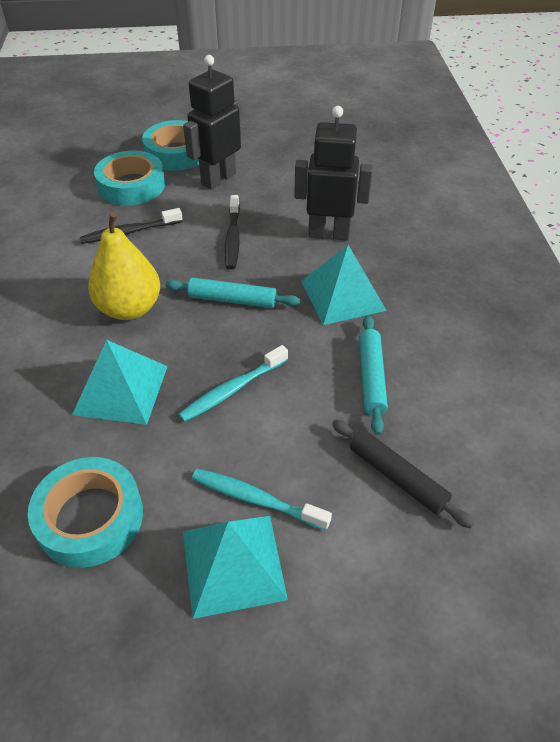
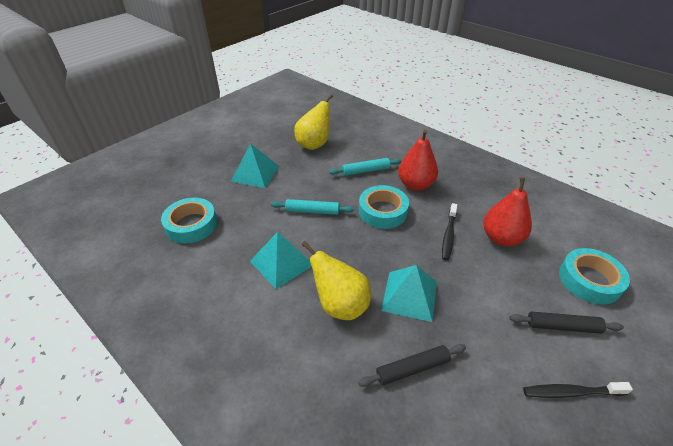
black robot: [183,55,241,190] [294,106,373,241] = 2 -> none = 0
black rolling pin: [332,420,475,528] = 1 -> [358,344,466,387] [509,311,624,334] = 2
red pear: none = 0 -> [398,129,438,191] [483,177,532,246] = 2
turquoise toothbrush: [178,345,288,422] [192,469,332,530] = 2 -> none = 0
yellow pear: [88,212,160,320] = 1 -> [294,94,333,150] [302,241,371,320] = 2

